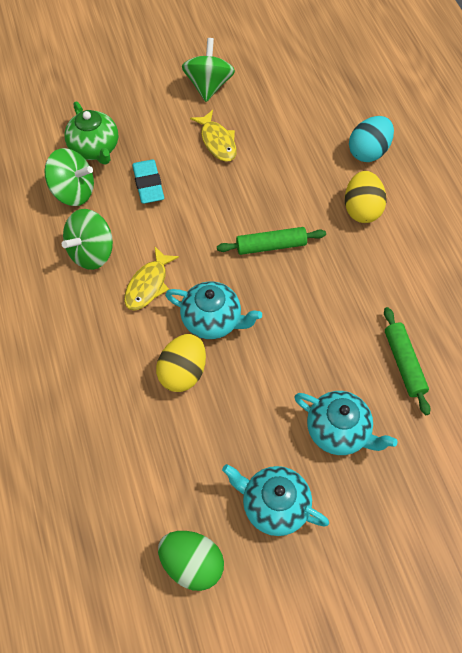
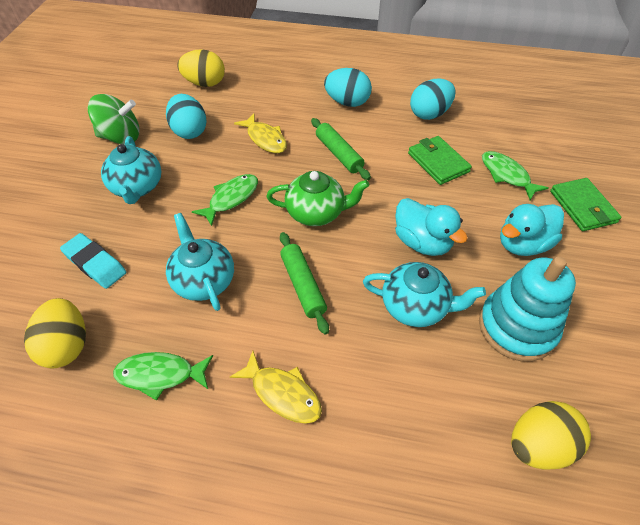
green egg: [158,531,224,591] = 1 -> none = 0
green fish: none = 0 -> [113,352,213,401] [192,174,258,226] [482,151,549,200] = 3
green spinning top: [44,148,94,206] [62,209,113,270] [182,38,235,102] = 3 -> [88,94,140,144] = 1
green wallet: none = 0 -> [408,136,472,185] [550,178,622,231] = 2
turquoise duck: none = 0 -> [395,198,468,256] [500,204,564,256] = 2
turquoise egg: [349,116,394,162] = 1 -> [166,94,207,139] [324,68,372,107] [410,78,456,120] = 3
turquoise stacking toy: none = 0 -> [479,256,576,361] = 1
yellow egg: [156,334,206,392] [345,171,387,223] = 2 -> [24,298,86,368] [177,49,225,87] [511,401,591,470] = 3

